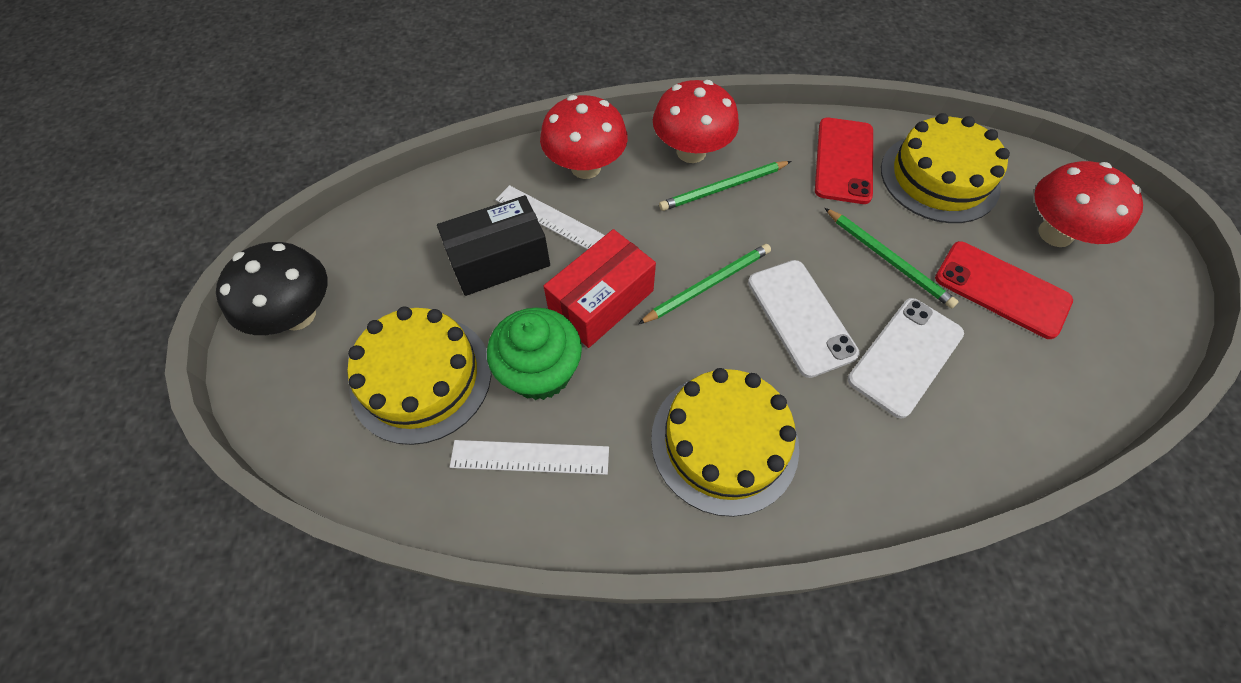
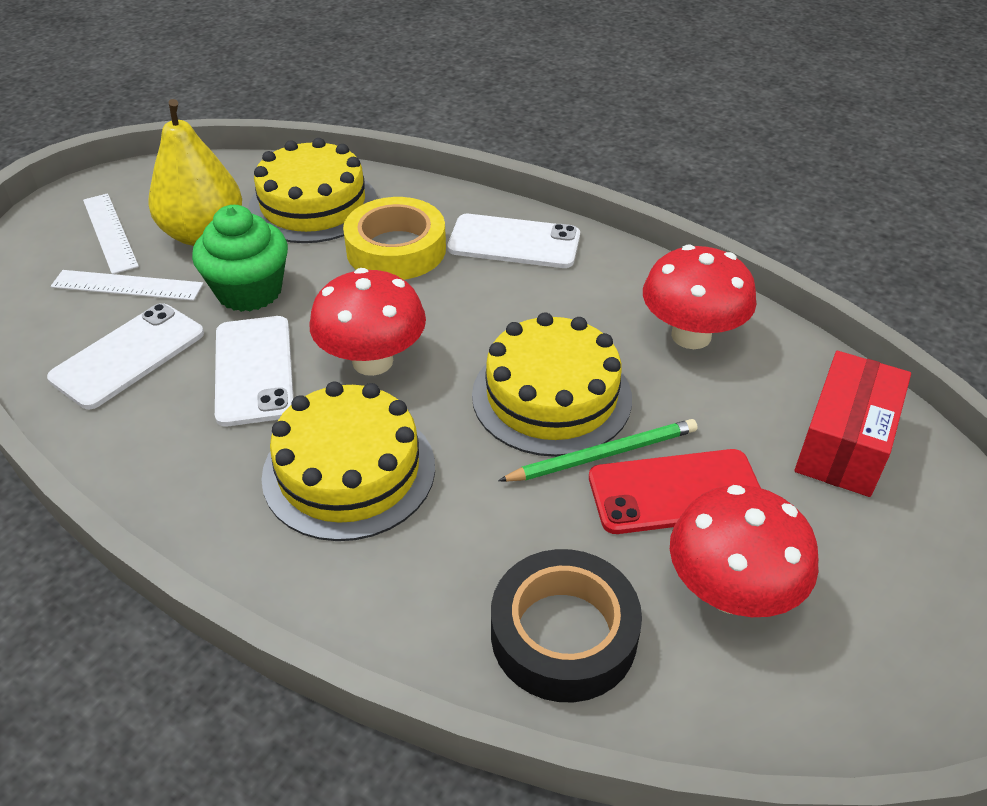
black box: [437,195,550,296] = 1 -> none = 0
black mushroom: [216,242,327,335] = 1 -> none = 0
black tape: none = 0 -> [491,549,642,702] = 1
green pencil: [638,244,771,324] [659,161,791,211] [825,208,959,308] = 3 -> [498,419,698,482] = 1
red phone: [815,118,873,204] [935,241,1073,339] = 2 -> [589,449,761,534] = 1
white phone: [748,260,860,378] [848,298,964,418] = 2 -> [47,303,204,409] [215,316,294,426] [448,214,580,268] = 3
yellow pear: none = 0 -> [148,99,242,246] = 1
yellow tape: none = 0 -> [343,197,446,280] = 1

